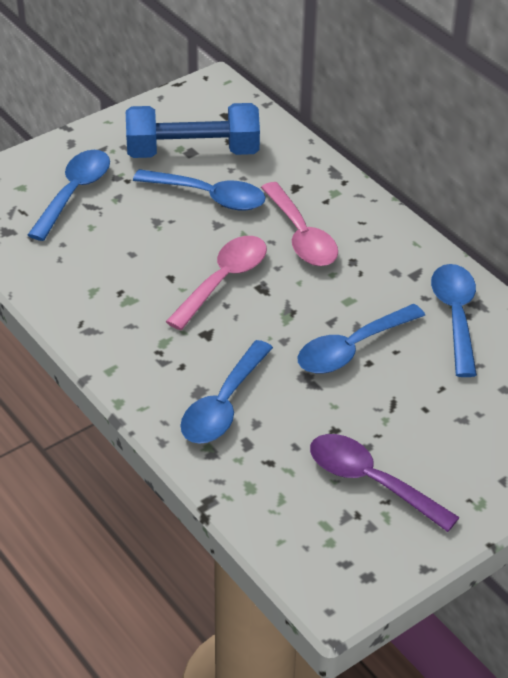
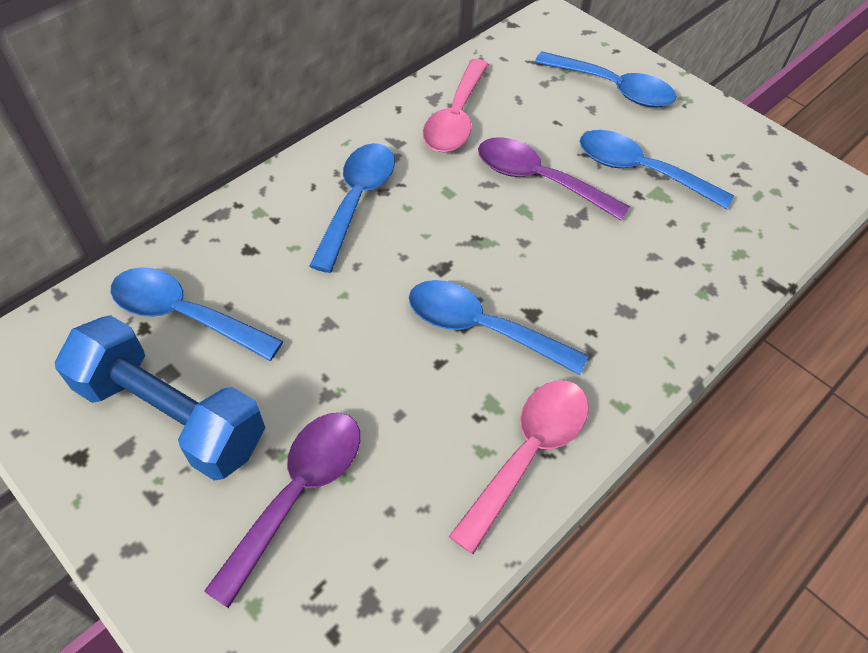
purple spoon: [310,434,460,532] = 1 -> [204,413,360,608] [478,137,630,220] = 2

